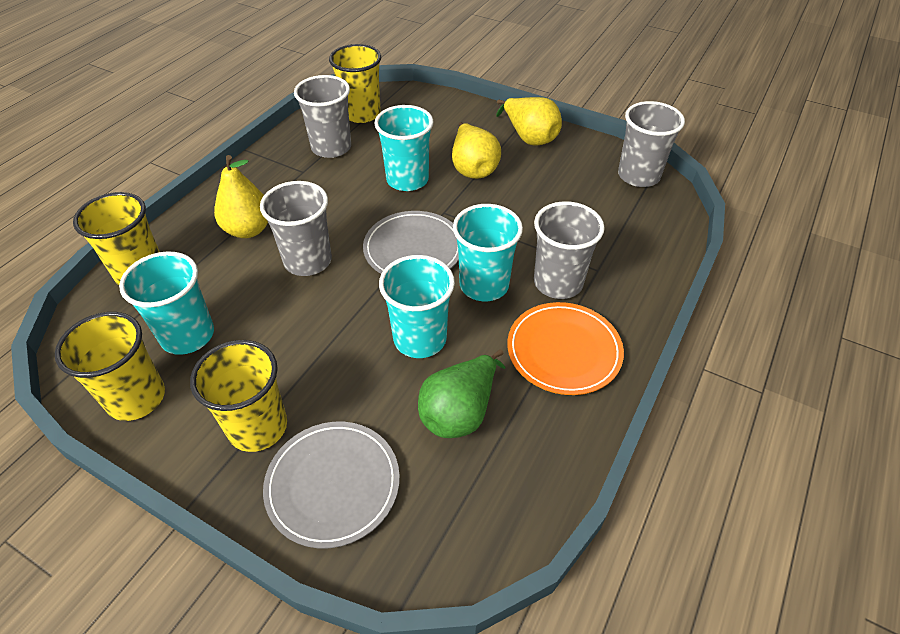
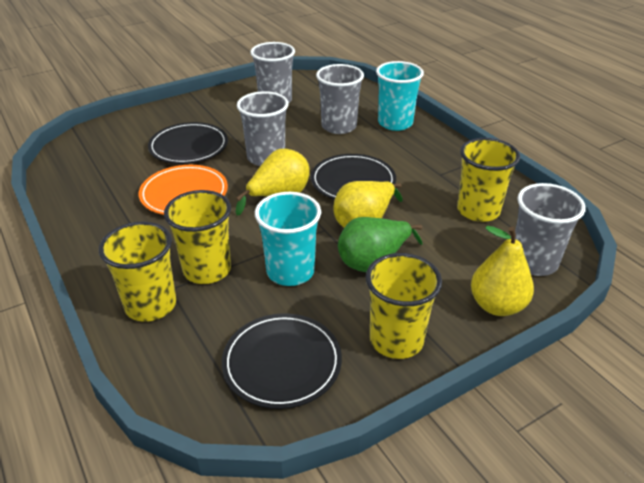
black plate: none = 0 -> [148,122,228,164] [222,313,342,409] [311,154,396,200] = 3
grey plate: [263,422,400,548] [363,211,459,274] = 2 -> none = 0
turquoise cup: [119,252,214,355] [374,105,433,191] [379,255,455,358] [453,204,523,302] = 4 -> [255,192,321,286] [376,61,424,131] = 2

